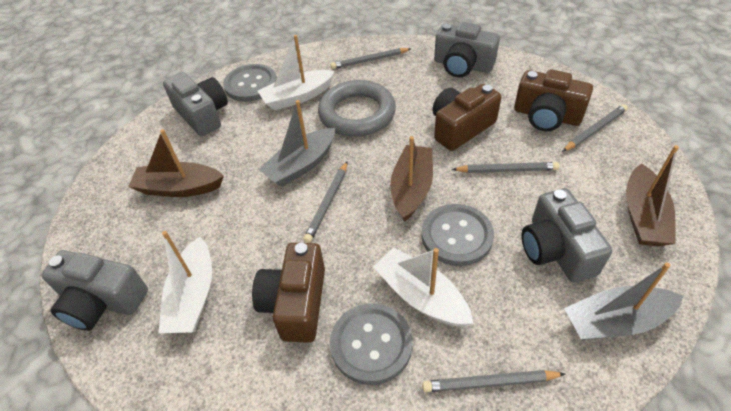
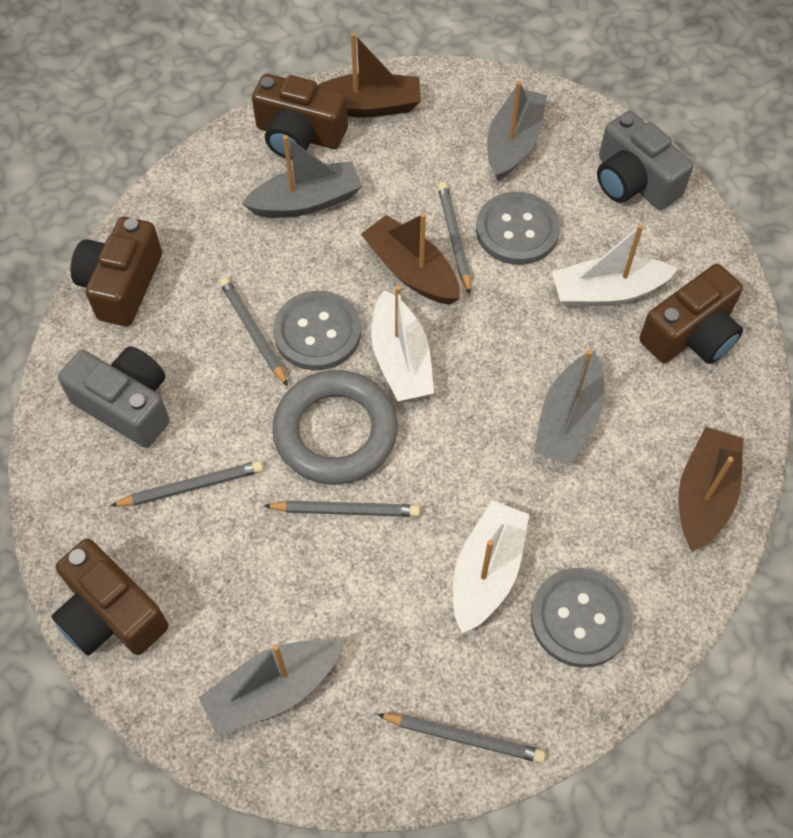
brown camera: [252,243,325,343] [433,84,501,151] [514,69,593,131] = 3 -> [51,539,168,656] [71,217,162,326] [252,74,348,160] [639,264,743,364] = 4
grey boat: [258,100,335,187] [564,262,683,340] = 2 -> [199,640,343,736] [242,135,362,218] [487,81,547,181] [534,350,604,466] = 4
grey camera: [41,250,148,331] [163,72,228,136] [434,22,500,78] [522,188,612,283] = 4 -> [58,346,170,448] [597,111,693,210] = 2

